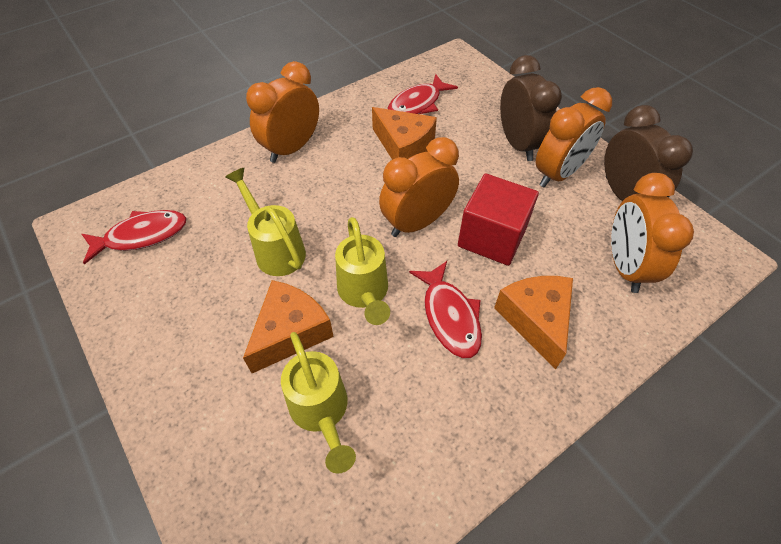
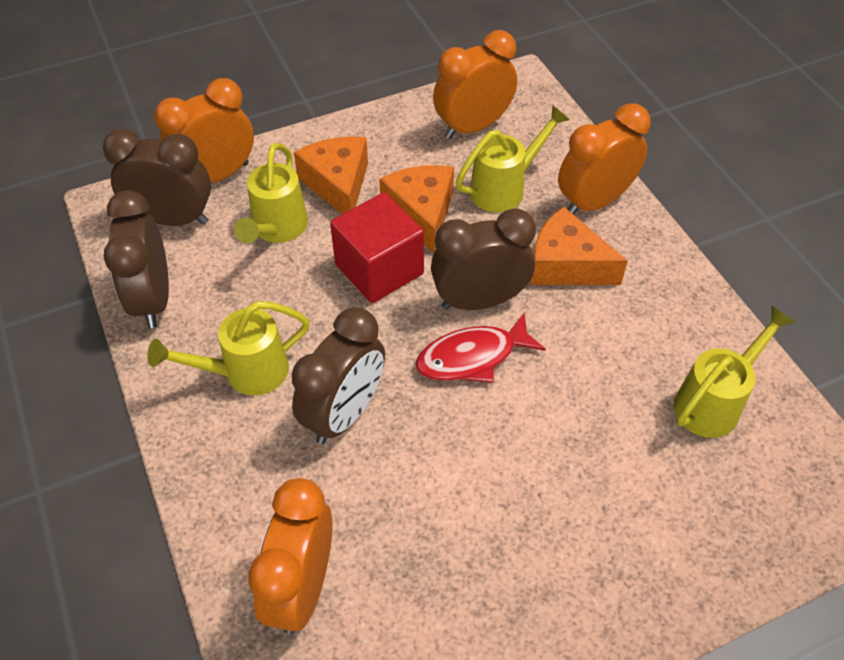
brown clock: [500,55,562,161] [604,105,693,201] = 2 -> [103,129,211,226] [104,190,169,328] [292,307,385,444] [431,208,536,310] = 4
red fish: [82,210,187,265] [387,74,458,114] [409,261,482,358] = 3 -> [416,313,546,383] = 1
yellow watering can: [225,168,306,276] [281,332,356,474] [335,217,390,325] = 3 -> [147,301,310,395] [234,143,308,243] [455,105,570,212] [674,306,795,438] = 4

